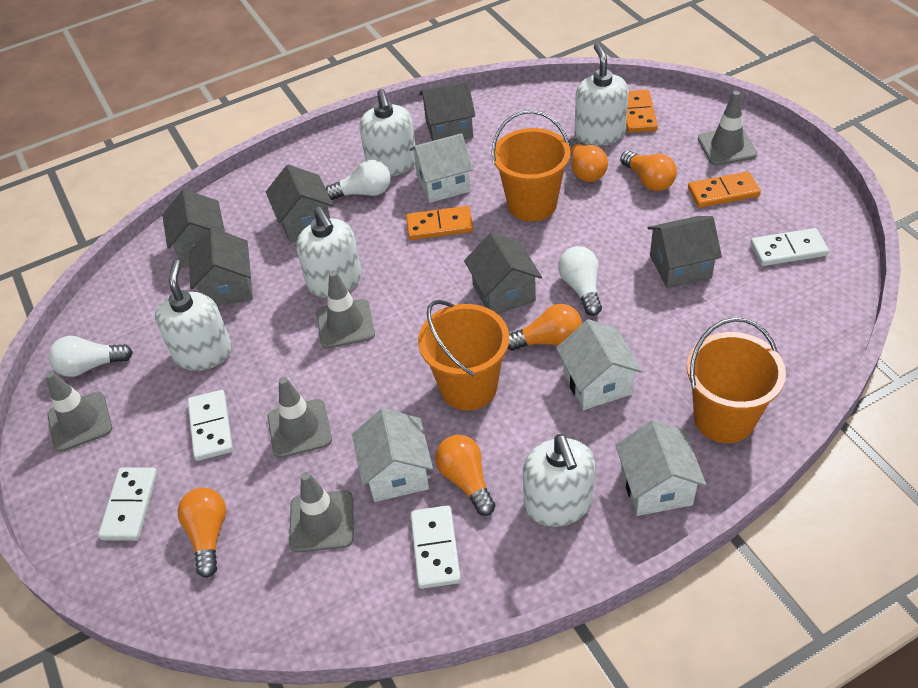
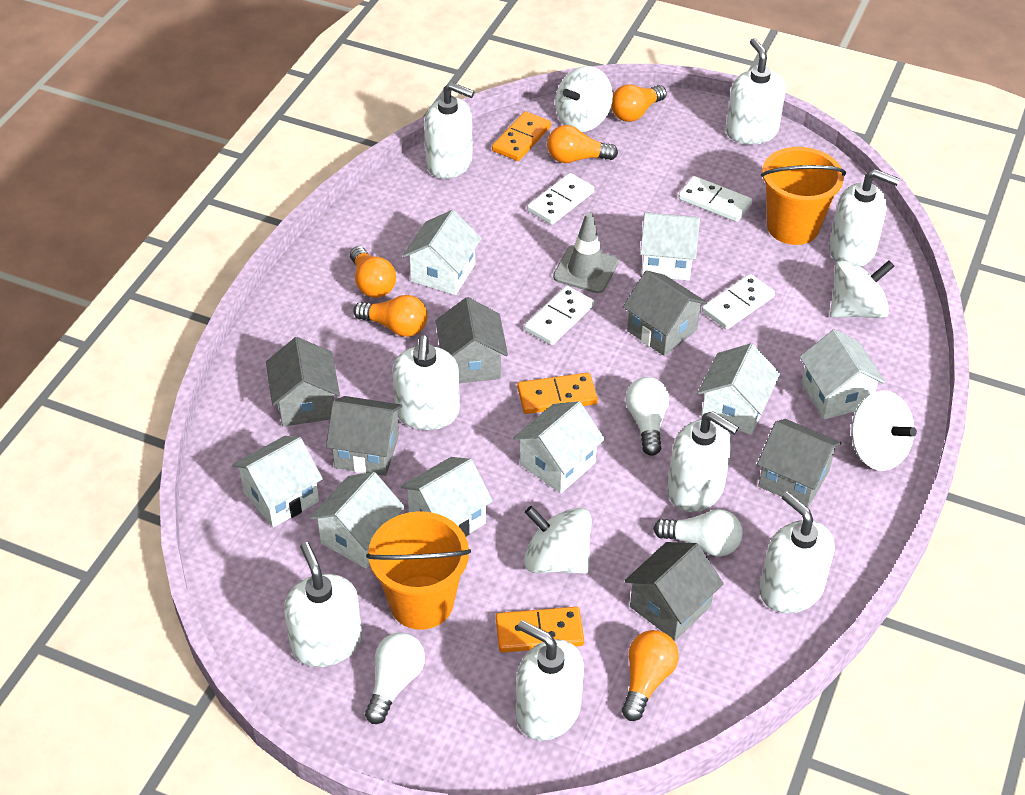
grey traffic cone: [45,371,112,452] [267,377,332,458] [289,472,354,553] [316,270,375,349] [698,91,757,165] = 5 -> [553,212,619,293] = 1
orange bucket: [418,300,509,410] [492,110,571,221] [687,317,786,443] = 3 -> [366,511,471,630] [761,147,846,245] = 2
white house: [352,408,433,502] [409,133,473,203] [556,319,642,410] [615,420,706,516] = 4 -> [232,436,323,527] [309,472,405,569] [400,457,493,537] [403,210,482,295] [513,401,605,493] [640,212,700,281] [698,343,780,435] [800,329,886,419] = 8
white soap dispenser: [155,260,232,371] [296,207,362,298] [359,89,415,176] [523,434,595,527] [575,43,629,146] = 5 -> [284,542,362,667] [392,335,460,430] [424,82,474,179] [516,620,584,741] [667,411,739,512] [726,38,786,144] [759,491,835,613] [829,169,900,267] = 8
white spinning top: none = 0 -> [524,506,592,574] [555,66,613,132] [830,260,895,318] [851,390,917,471] = 4

